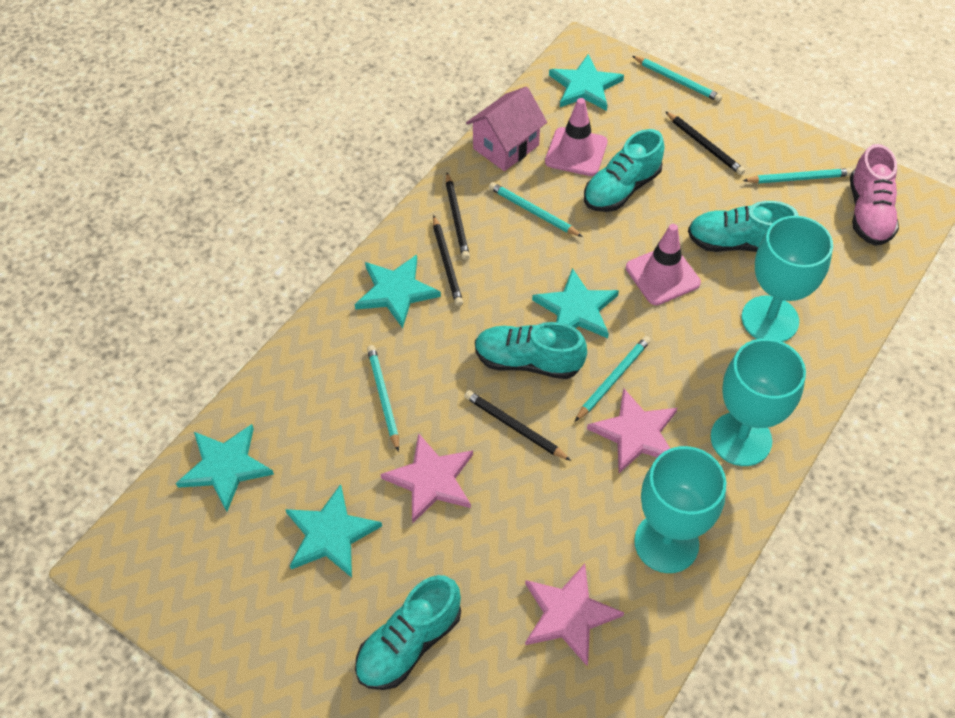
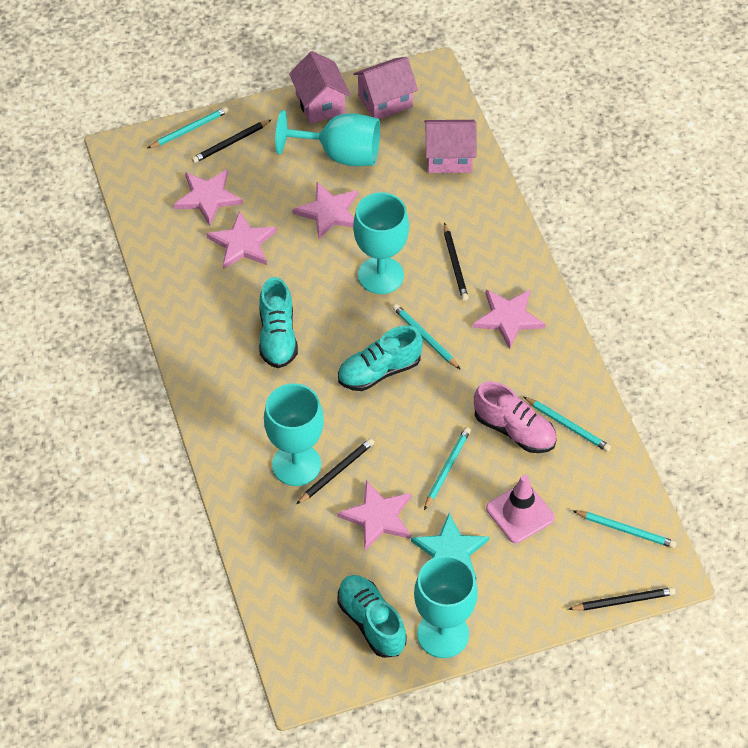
pink house: [466,87,547,171] = 1 -> [289,51,351,124] [353,57,418,119] [424,120,476,173] = 3
pink star: [380,433,473,523] [525,563,624,666] [587,388,677,473] = 3 -> [173,169,243,226] [206,210,277,269] [292,182,358,240] [337,480,411,550] [473,289,546,349] = 5
pink traffic cone: [545,98,608,176] [626,224,701,305] = 2 -> [486,475,555,543] = 1
turquoise goblet: [634,446,726,573] [710,338,806,466] [742,216,833,342] = 3 -> [264,383,324,486] [275,110,380,166] [353,192,409,294] [414,555,478,658] = 4
turquoise shoe: [355,575,461,690] [475,322,587,379] [584,129,664,212] [688,201,799,252] = 4 -> [259,277,298,368] [337,575,407,658] [338,325,423,391] = 3
turquoise star: [176,424,274,512] [285,484,382,578] [355,255,441,328] [532,268,619,338] [549,54,624,111] = 5 -> [411,513,489,579] = 1

